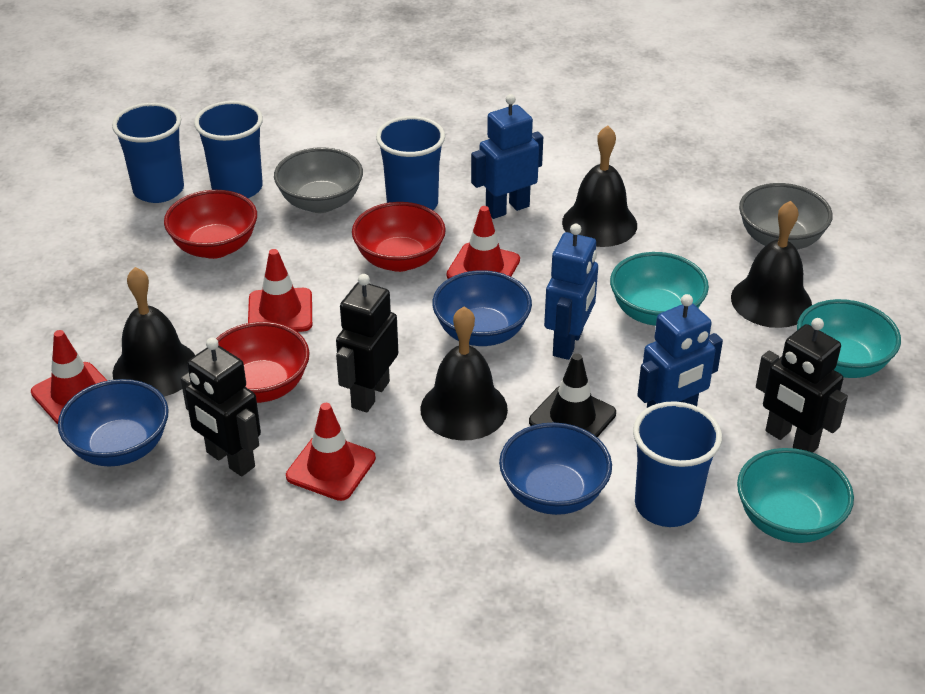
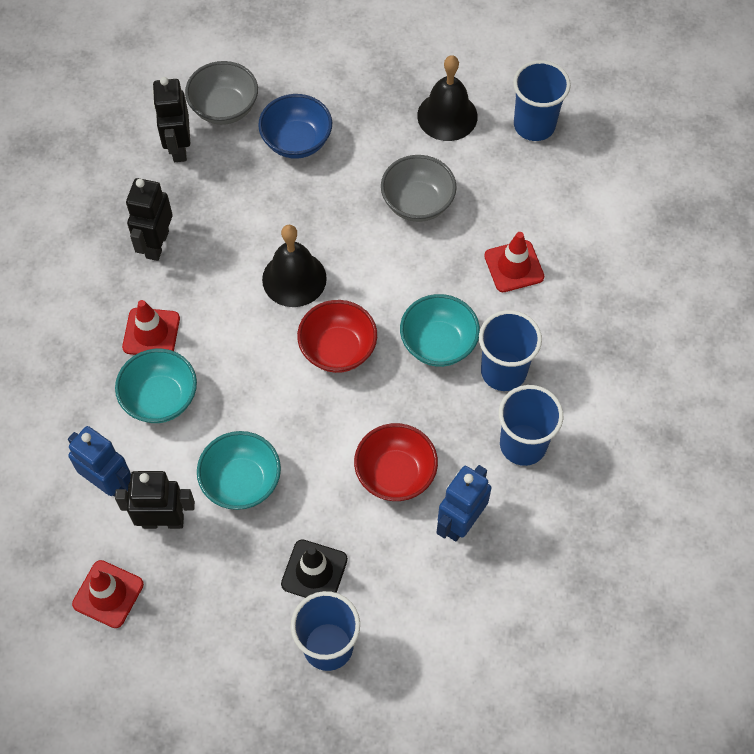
black bell: [113,267,195,397] [420,306,508,441] [562,125,637,247] [731,201,812,328] = 4 -> [262,225,327,307] [417,55,478,141] = 2
blue bowl: [58,379,169,466] [432,270,532,346] [499,422,612,515] = 3 -> [258,94,332,159] = 1
blue robot: [471,94,543,219] [544,224,598,360] [637,294,723,408] = 3 -> [68,426,131,497] [436,465,491,541] = 2
red bowl: [164,190,257,259] [216,322,310,403] [352,202,446,272] = 3 -> [297,300,377,373] [354,423,438,501] = 2
red traffic cone: [31,330,108,424] [248,249,312,332] [286,403,376,501] [447,206,520,279] = 4 -> [72,560,144,628] [122,300,180,355] [484,232,544,292] = 3

